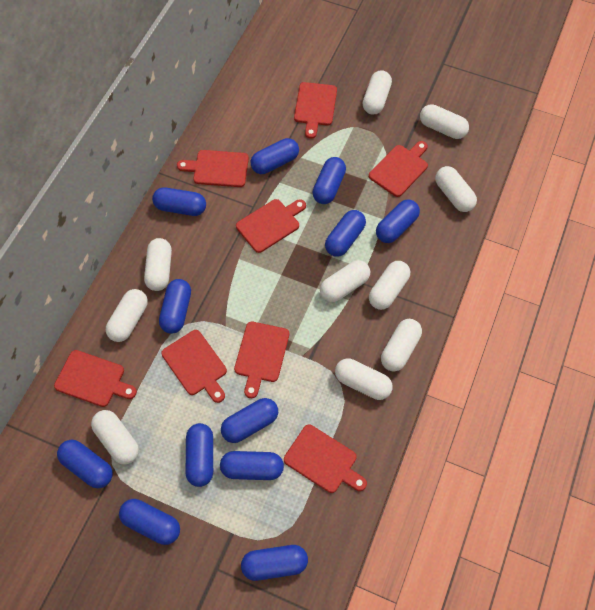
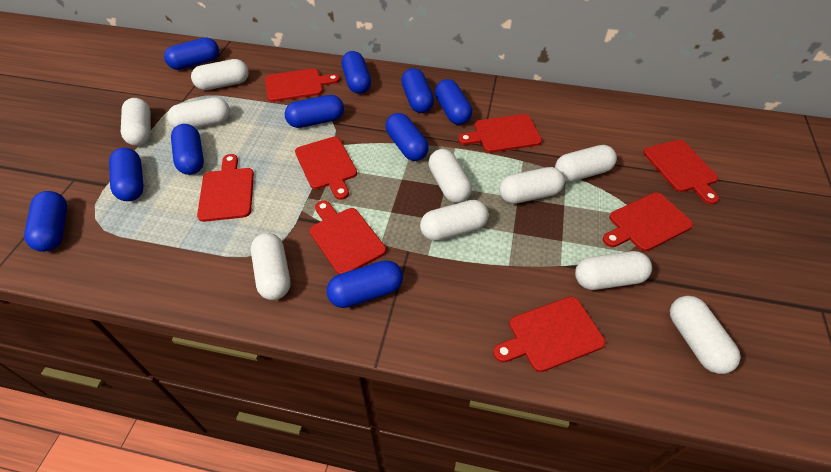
blue capsule: [57,439,113,488] [119,499,180,545] [152,187,206,216] [159,279,191,334] [186,423,213,487] [220,451,284,480] [221,398,278,443] [241,545,308,581] [251,138,299,174] [313,157,346,204] [325,210,366,257] [376,199,420,243] = 12 -> [24,191,67,252] [109,148,144,201] [164,37,219,70] [171,124,204,175] [285,95,344,128] [326,260,403,308] [342,51,371,94] [386,113,429,161] [401,68,434,113] [435,79,472,125] = 10

